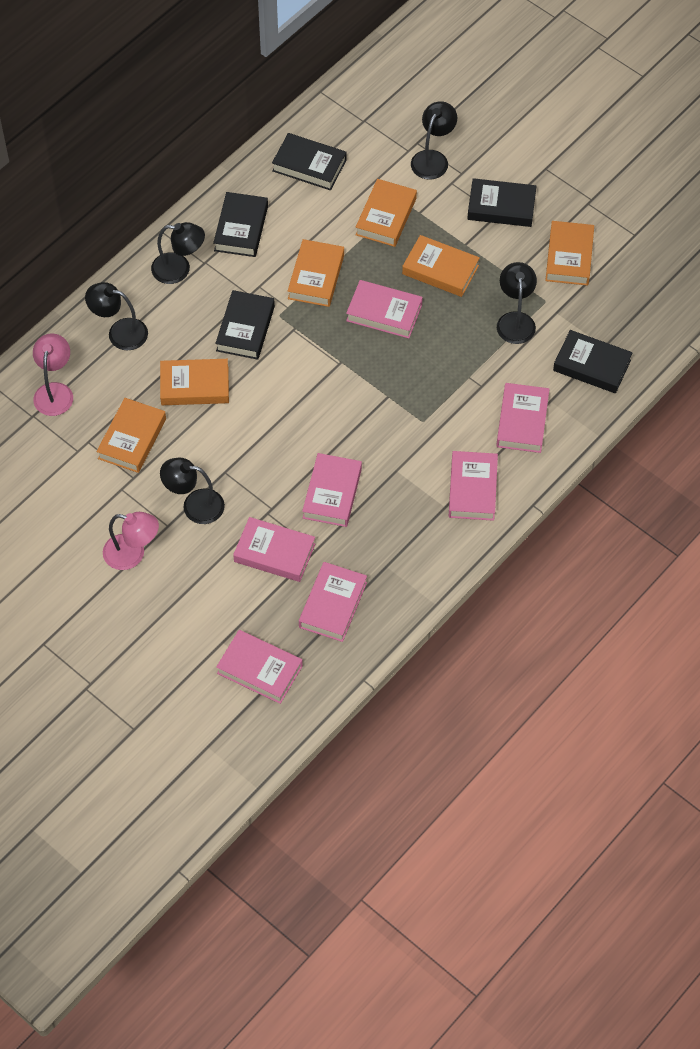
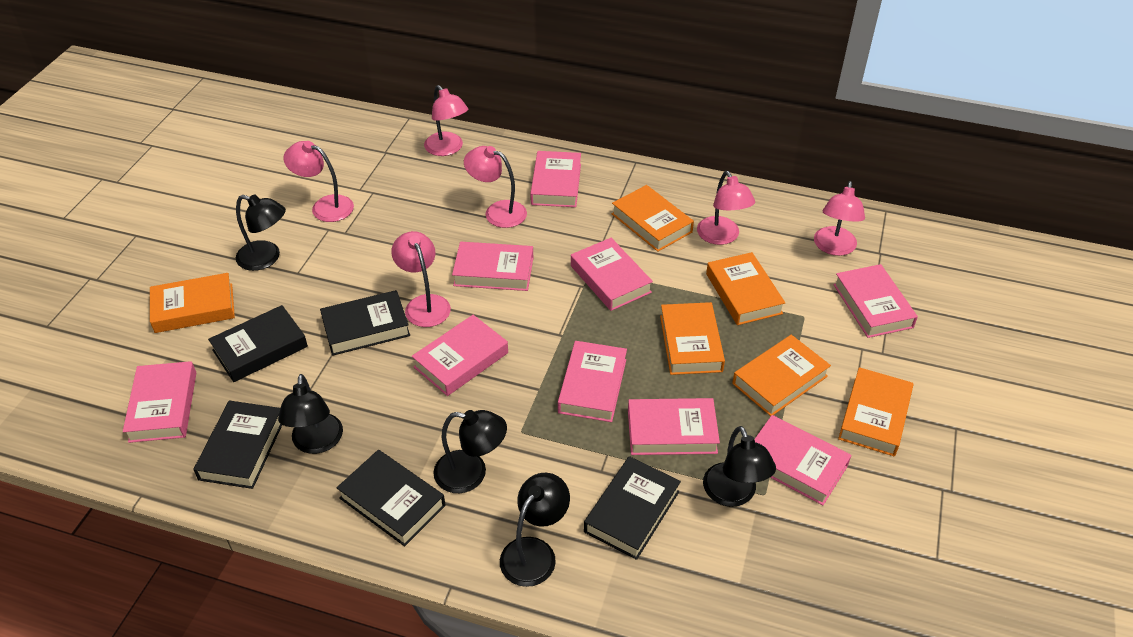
pink book: [216,630,303,704] [233,517,315,582] [299,562,367,642] [302,453,362,527] [346,280,423,338] [449,451,498,521] [496,383,549,453] = 7 -> [123,361,196,443] [412,315,508,396] [452,242,533,291] [530,151,581,207] [558,341,627,422] [571,238,653,311] [628,398,720,455] [754,415,852,505] [833,264,918,338] = 9
pink lamp: [33,334,73,416] [103,512,159,570] = 2 -> [284,141,354,222] [391,231,451,327] [424,85,468,156] [464,146,527,228] [697,171,755,245] [814,181,865,256] = 6

